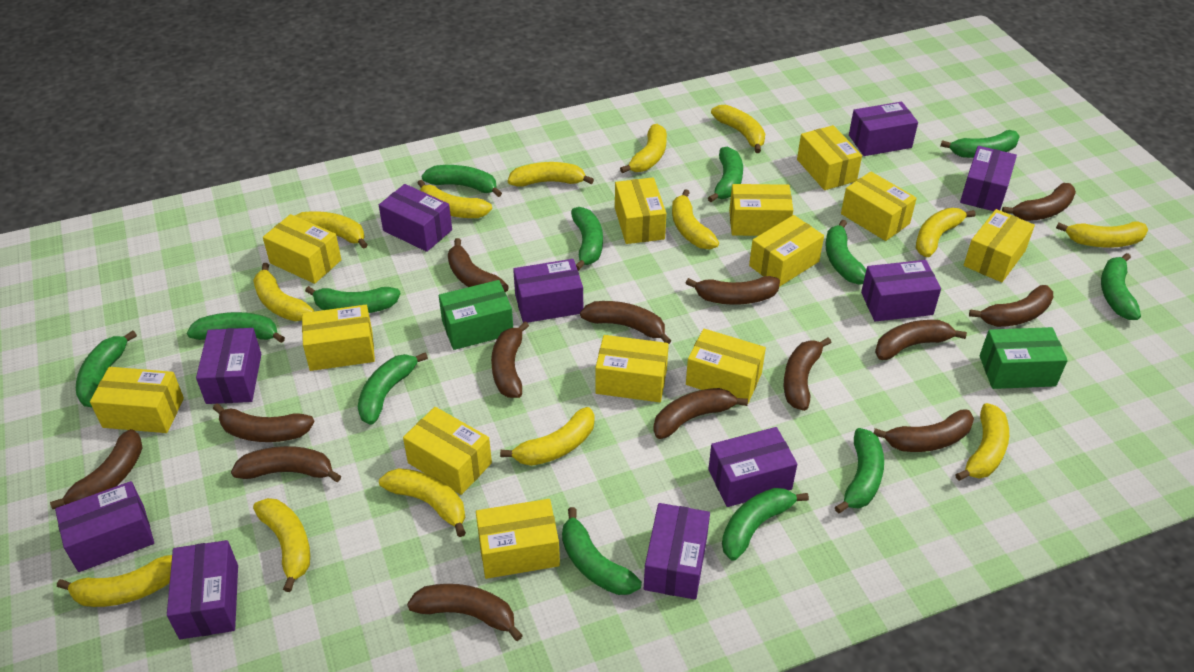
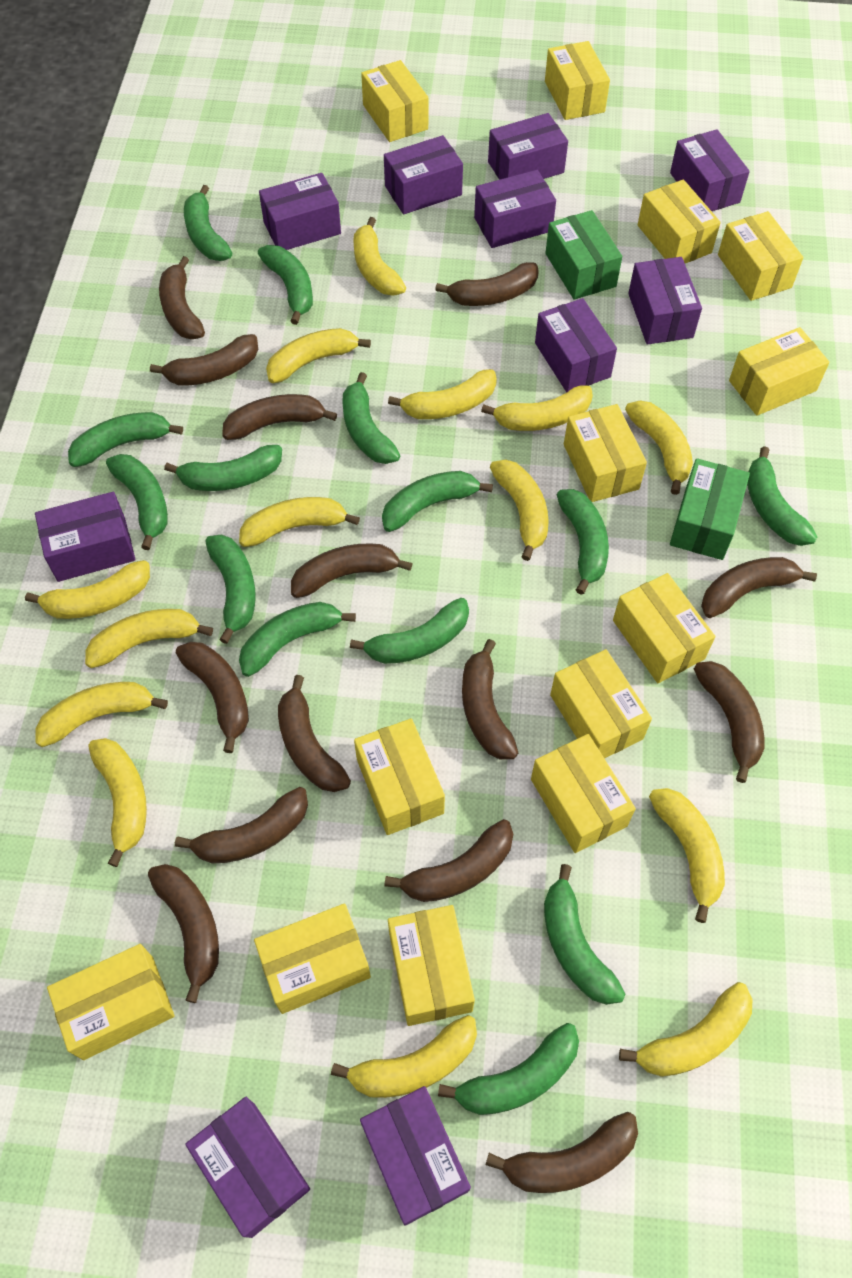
green banana: [76,330,137,407] [187,312,285,343] [305,286,401,313] [358,352,428,425] [421,165,502,197] [562,507,642,595] [571,207,603,271] [708,147,743,202] [722,488,809,561] [826,220,866,285] [835,428,884,514] [940,130,1020,158] [1101,253,1141,320] = 13 -> [68,412,183,467] [106,454,168,550] [164,445,282,491] [184,185,232,261] [205,535,256,644] [239,602,356,677] [258,245,313,325] [342,372,401,464] [350,598,469,664] [382,471,493,532] [438,1023,579,1115] [544,864,625,1005] [557,489,609,595] [747,446,817,546] = 14

